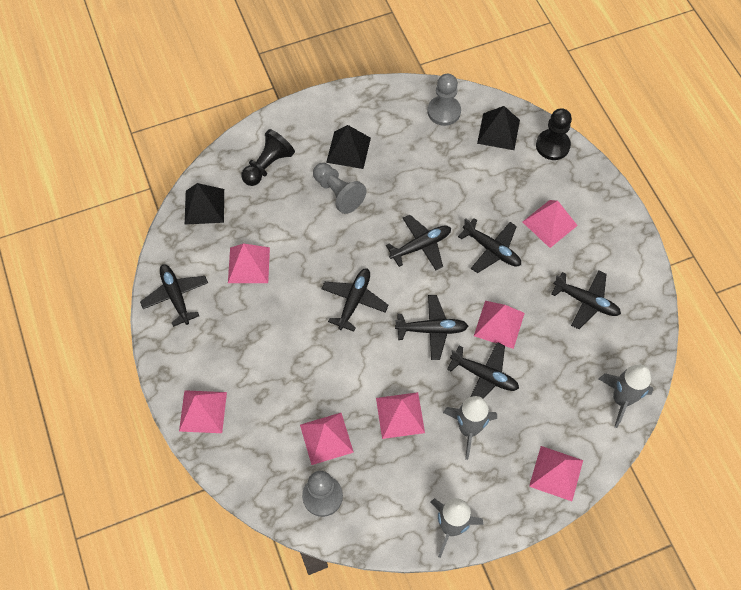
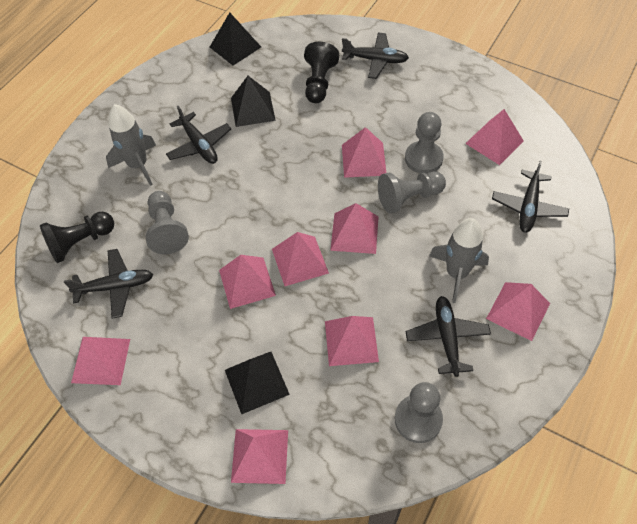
black plane: [140,264,208,327] [321,268,389,332] [386,215,451,270] [395,295,468,360] [447,342,519,399] [458,218,521,273] [551,270,621,329] = 7 -> [64,249,153,319] [166,106,231,164] [342,33,409,79] [406,296,491,377] [492,161,569,233] = 5
grey pawn: [302,471,343,517] [313,163,367,214] [428,74,461,126] = 3 -> [146,191,189,254] [378,171,446,213] [395,382,443,443] [405,112,444,174] = 4
grey rocket: [431,498,483,558] [443,396,497,460] [599,365,654,428] = 3 -> [106,104,156,186] [429,218,489,303] = 2
pink pyramid: [179,390,227,433] [228,243,270,283] [300,413,354,465] [376,392,425,439] [474,301,525,349] [523,200,578,248] [529,446,583,501] = 7 -> [71,337,130,385] [219,255,276,309] [231,429,288,484] [272,232,329,286] [325,316,379,366] [330,203,379,254] [342,127,386,178] [465,109,524,165] [486,282,550,341] = 9

